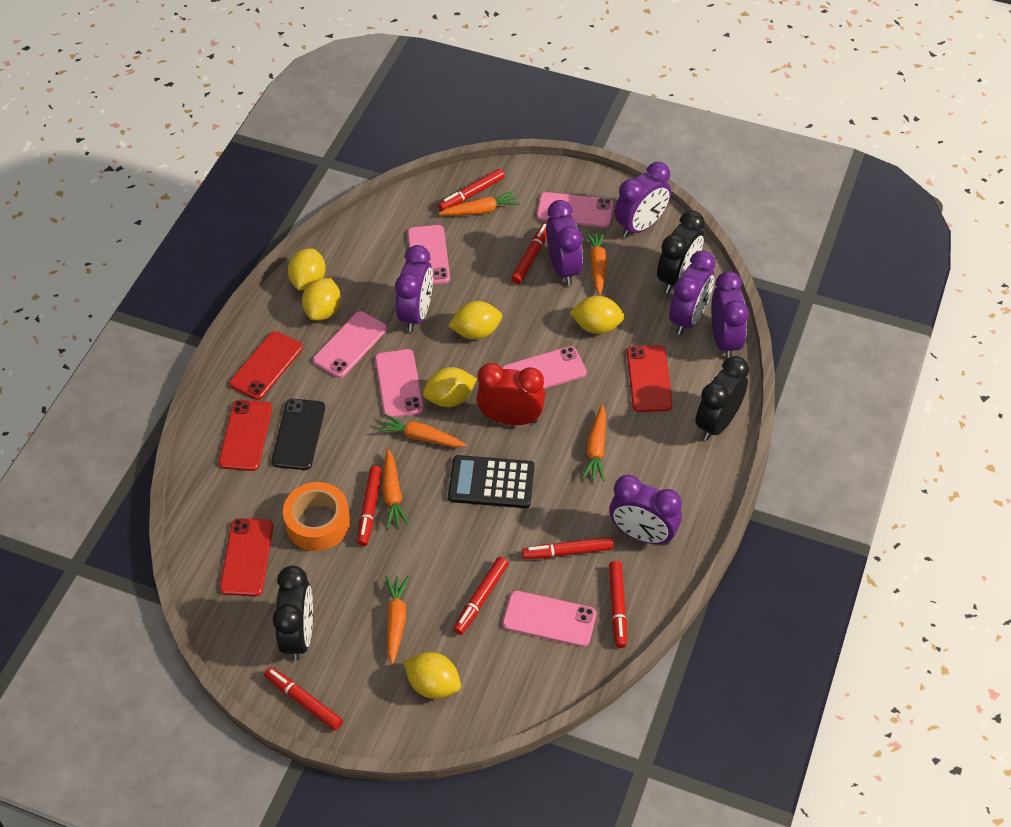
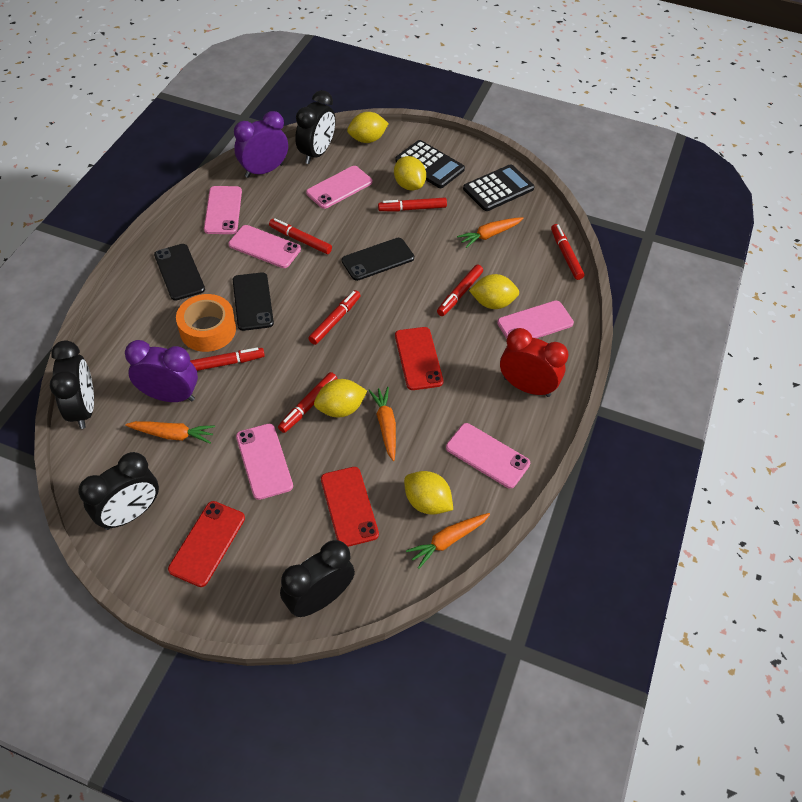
black calculator: [448,455,534,508] = 1 -> [395,140,465,188] [463,164,535,211] = 2
black clock: [273,565,313,661] [657,211,705,293] [695,356,749,441] = 3 -> [50,340,94,429] [78,452,159,530] [280,540,355,617] [295,90,335,164] = 4
black phone: [271,399,325,470] = 1 -> [154,244,205,301] [233,272,274,331] [342,238,414,281] = 3
orange carrot: [378,414,467,447] [382,449,409,528] [386,576,409,665] [439,190,520,215] [582,405,606,481] [585,230,607,295] = 6 -> [125,421,215,444] [368,387,396,461] [406,513,490,569] [457,217,524,248] = 4
purple clock: [395,245,433,332] [546,200,583,286] [609,475,682,545] [614,162,671,238] [669,250,716,335] [711,271,749,359] = 6 -> [125,340,198,402] [234,111,288,178] = 2
red phone: [218,400,272,471] [220,518,273,596] [229,331,303,400] [627,345,673,412] = 4 -> [168,501,245,587] [321,467,379,547] [395,327,444,390] = 3
yellow lemon: [288,248,326,291] [302,278,341,321] [404,652,461,699] [423,367,477,407] [448,301,502,340] [569,296,625,334] = 6 -> [314,379,367,417] [347,112,389,143] [394,156,426,190] [404,471,453,515] [469,274,519,309] = 5

